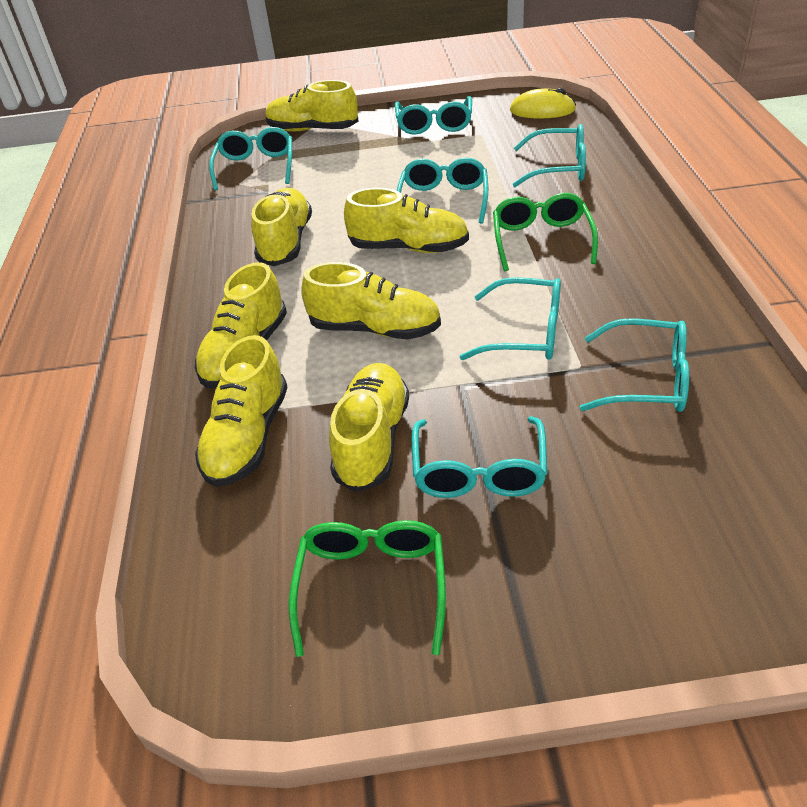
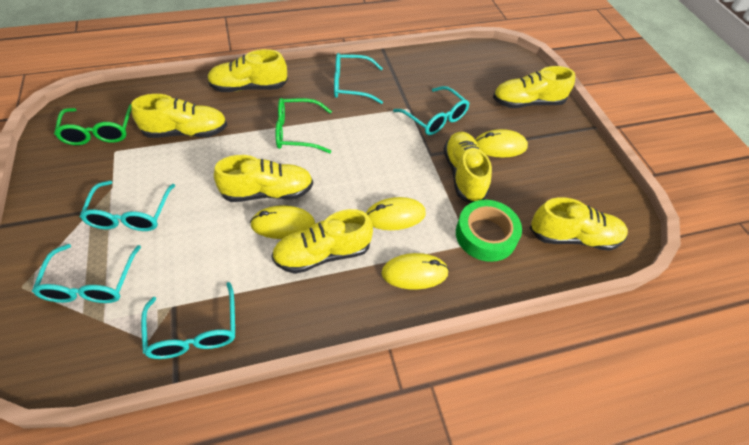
green tape: none = 0 -> [456,200,522,262] = 1
turquoise glasses: [209,127,292,190] [395,96,472,135] [397,158,488,224] [412,416,547,498] [460,277,561,360] [512,124,586,187] [579,318,689,412] = 7 -> [32,244,141,303] [80,181,175,231] [141,282,235,359] [334,53,383,104] [393,86,469,135] = 5
yellow mouse: [510,88,576,118] = 1 -> [250,205,315,239] [366,197,426,230] [381,253,449,290] [475,129,528,158] = 4

